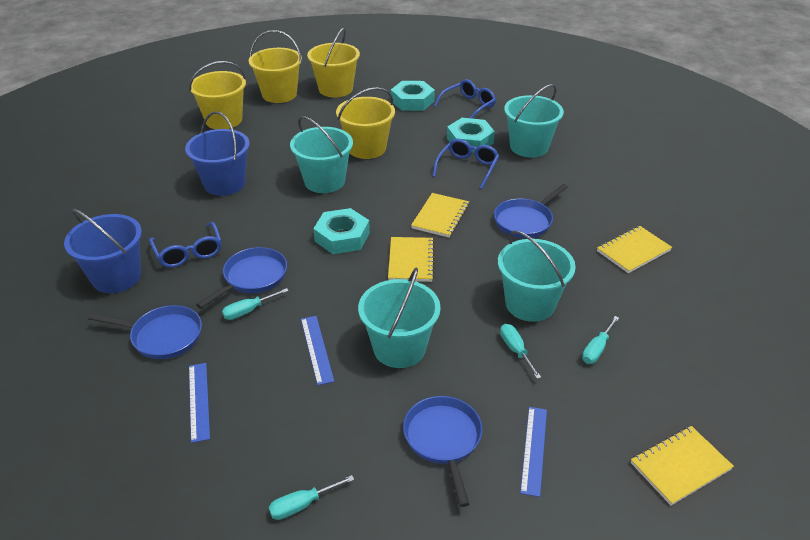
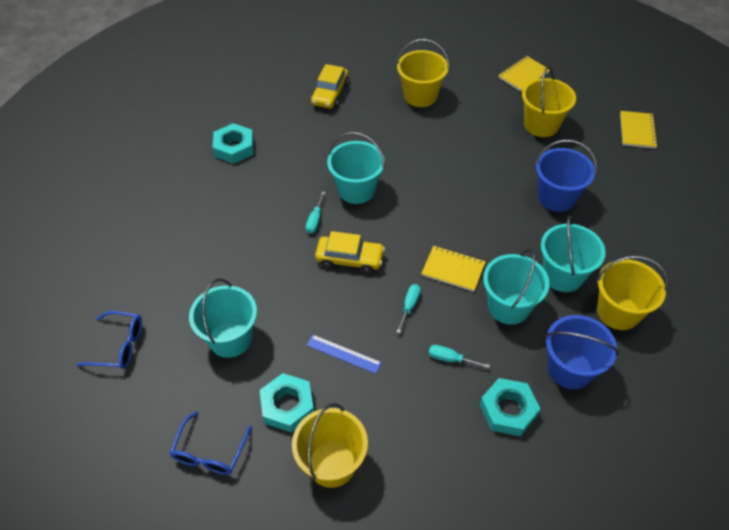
blue glasses: [149,222,221,268] [433,139,499,189] [434,79,496,119] = 3 -> [77,311,142,369] [169,411,252,475] = 2
blue pan: [88,305,202,359] [196,247,287,309] [403,396,482,507] [494,184,568,238] = 4 -> none = 0
blue ruler: [189,363,210,443] [301,316,334,385] [520,407,547,497] = 3 -> [307,335,382,374] = 1
turquoise screwdriver: [222,288,289,320] [269,475,354,520] [500,324,541,379] [582,316,619,364] = 4 -> [306,192,325,233] [397,284,421,333] [429,345,490,368] = 3
yellow car: none = 0 -> [311,64,349,109] [315,231,385,274] = 2
yellow notebook: [388,237,435,282] [411,193,469,238] [597,226,672,273] [631,426,734,505] = 4 -> [421,246,486,292] [498,56,550,92] [620,111,658,149] = 3

